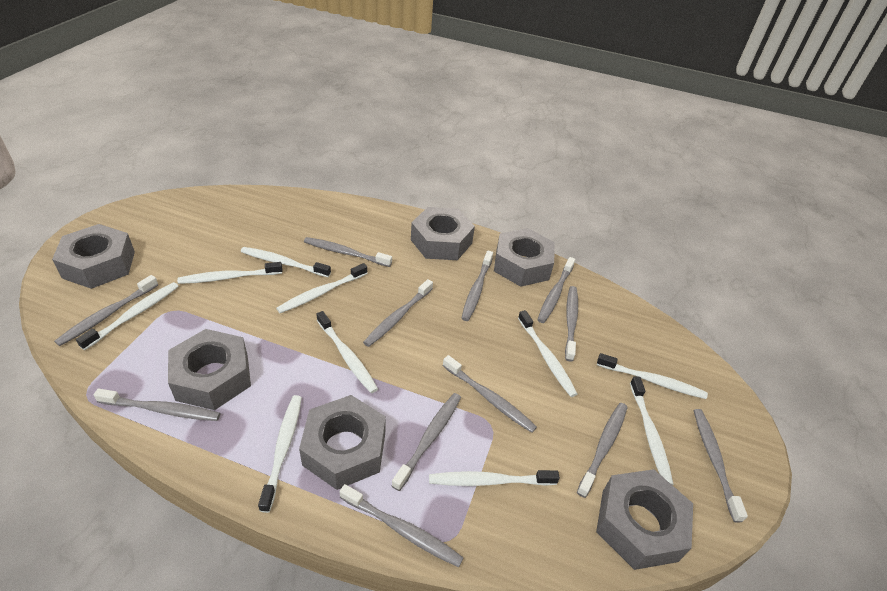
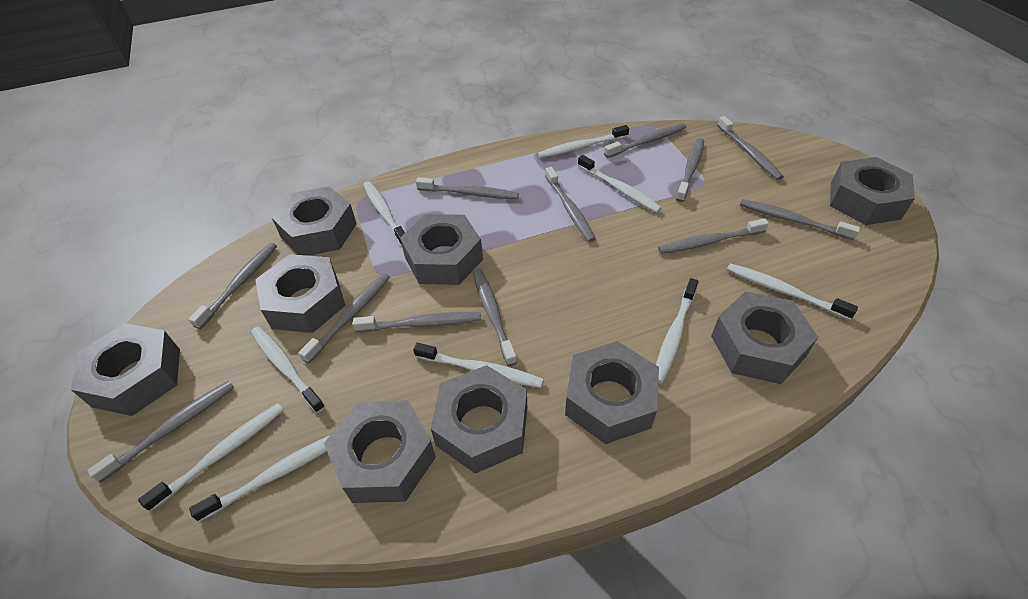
grey nut: [52,224,135,289] [168,329,251,410] [299,395,386,490] [411,207,475,260] [494,228,555,287] [596,469,693,570] = 6 -> [71,323,180,416] [255,254,345,333] [272,186,357,256] [324,400,436,503] [400,214,483,285] [431,365,527,474] [565,341,659,444] [711,291,818,384] [830,157,915,225] = 9
white toothbrush: [76,282,179,350] [177,262,283,284] [241,247,331,277] [258,395,302,513] [276,263,367,313] [316,311,378,393] [429,470,560,486] [518,310,577,397] [597,353,708,399] [630,377,674,485] = 10 -> [138,403,284,512] [189,436,329,522] [251,327,325,413] [363,181,405,246] [413,343,544,388] [538,125,629,158] [578,155,662,213] [656,278,699,384] [727,263,858,320] = 9

